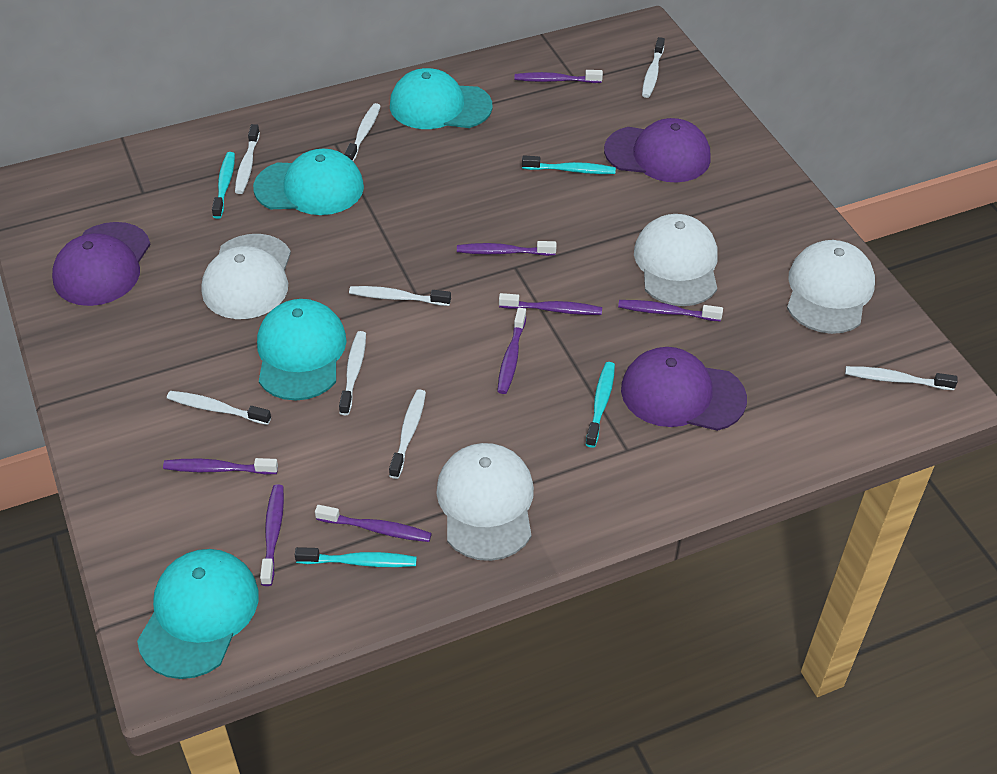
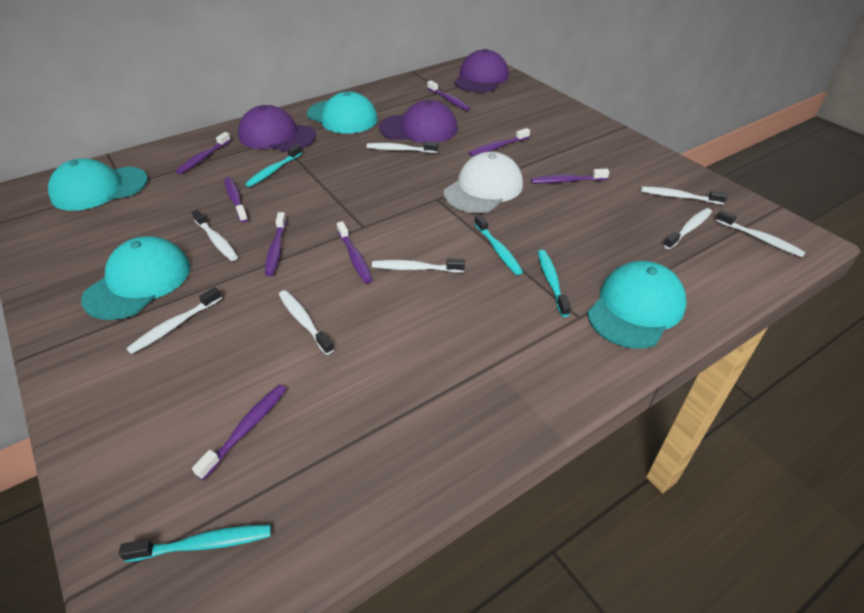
white cap: [201,234,291,319] [436,443,534,561] [634,214,718,306] [787,240,875,334] = 4 -> [444,152,523,213] = 1

